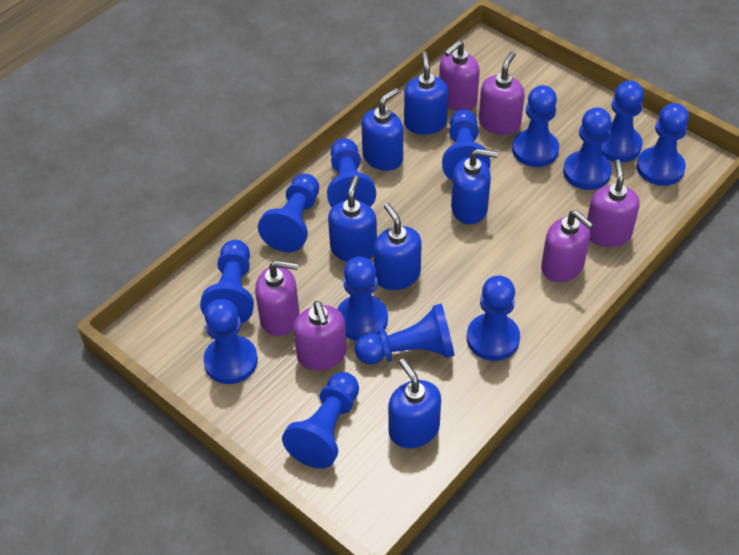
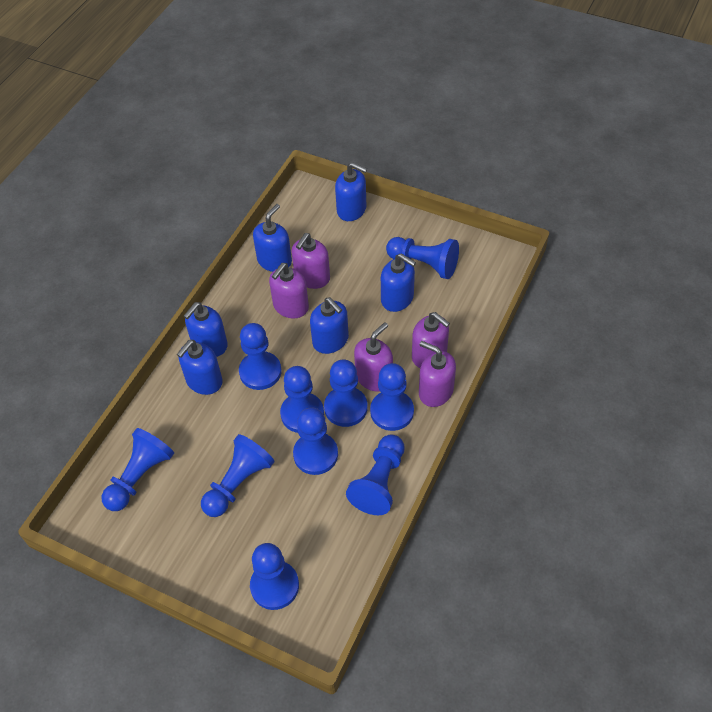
blue pawn: [200,240,254,324] [203,299,258,384] [258,174,319,252] [282,372,359,468] [327,138,376,208] [337,256,388,341] [355,303,455,364] [442,110,490,180] [467,275,520,361] [512,85,559,167] [563,107,612,190] [601,81,644,162] [637,103,689,186] = 13 -> [102,428,174,511] [201,434,274,517] [239,323,281,390] [250,543,299,610] [280,366,324,433] [293,407,338,475] [324,360,368,427] [346,434,405,515] [370,363,414,431] [386,237,459,279] = 10
purple soap dispenser: [255,260,299,336] [293,301,347,370] [439,40,480,111] [479,52,525,135] [541,210,594,282] [587,160,640,247] = 6 -> [269,263,309,318] [292,233,330,289] [354,322,393,391] [412,312,450,368] [419,341,456,407] = 5

